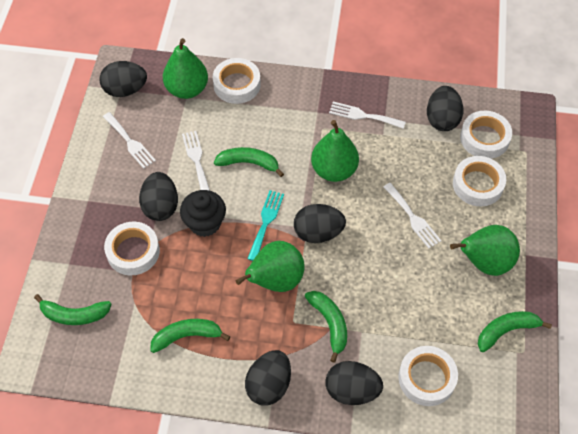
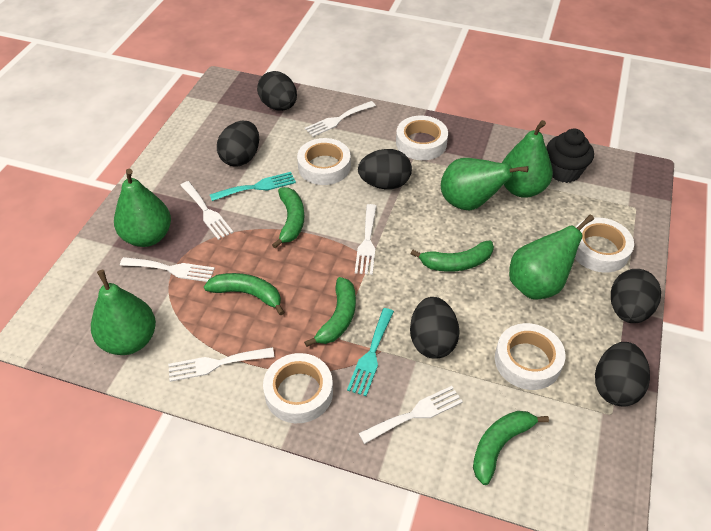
green pear: [163,38,208,99] [236,241,305,292] [311,120,359,182] [450,225,520,276] = 4 -> [91,270,156,355] [114,169,171,247] [441,158,528,210] [502,120,553,198] [509,215,594,299] = 5
turquoise fork: [247,190,284,261] = 1 -> [210,172,296,201] [347,308,394,396] = 2
white fork: [103,112,156,169] [182,131,210,191] [329,101,406,129] [383,183,441,249] = 4 -> [120,257,215,282] [168,347,274,382] [180,181,233,240] [305,101,376,137] [355,204,377,275] [359,386,463,444] = 6

